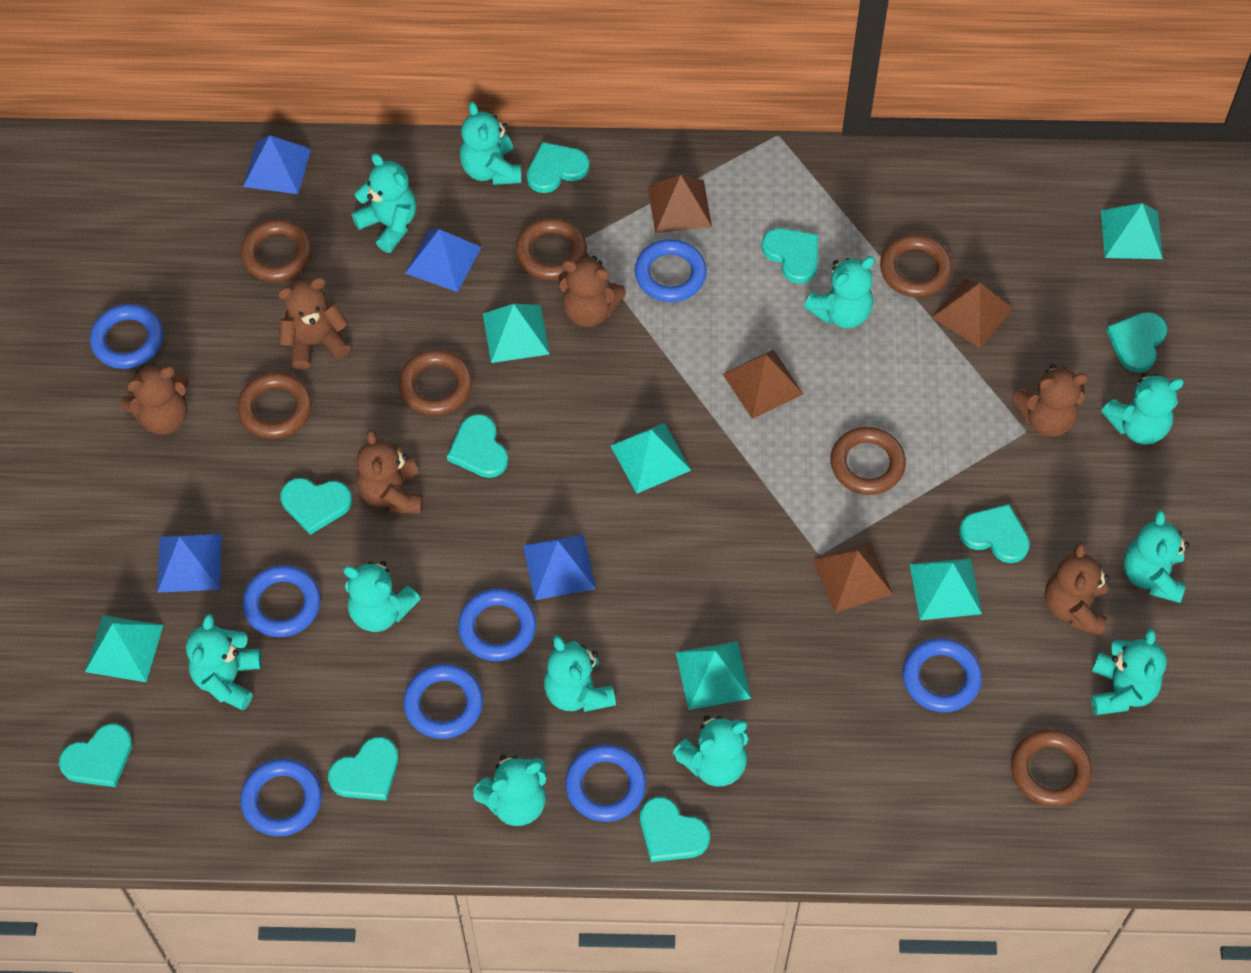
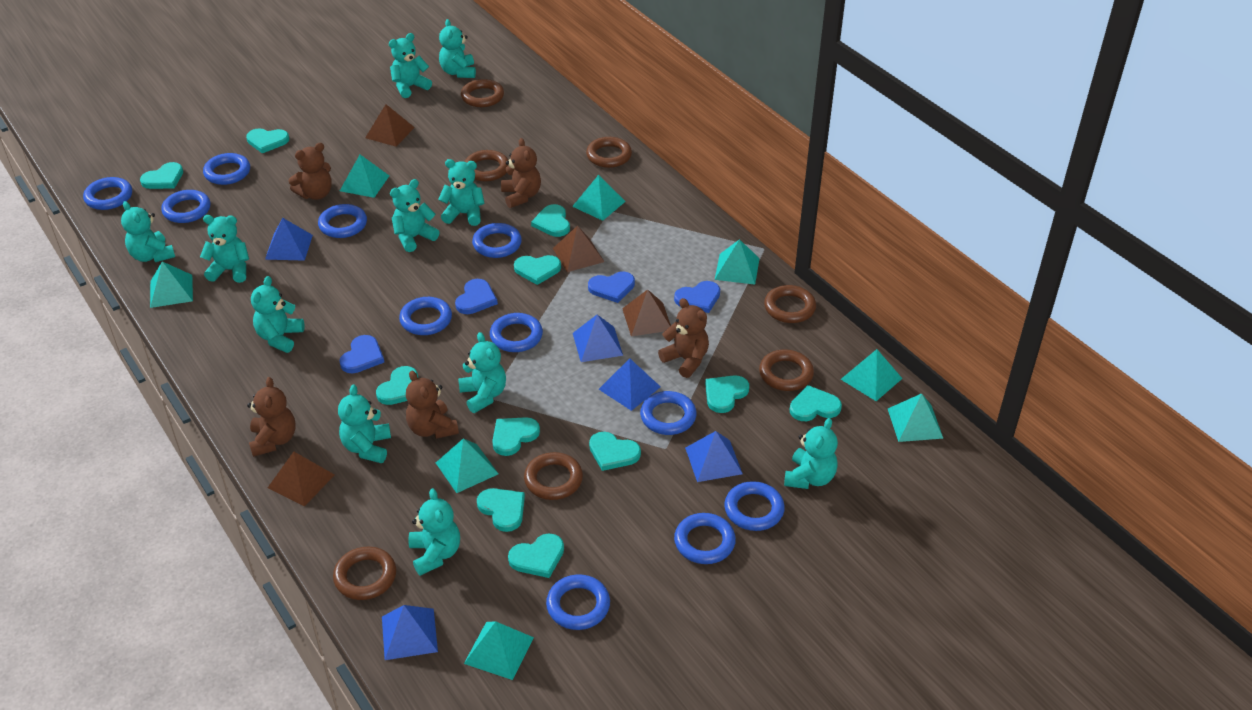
blue heart: none = 0 -> [339,335,384,373] [455,279,498,314] [588,271,635,303] [674,281,720,313] = 4
blue pyramid: [157,534,222,593] [243,135,311,194] [405,229,481,292] [523,534,596,600] = 4 -> [265,218,313,261] [382,605,438,660] [573,315,623,362] [599,358,661,411] [685,431,743,482] = 5
blue ring: [90,304,163,369] [240,759,322,836] [243,565,321,637] [404,664,483,739] [458,589,536,661] [565,744,646,822] [635,239,707,302] [903,638,982,712] = 8 -> [83,177,132,210] [161,190,211,223] [203,153,250,185] [318,204,367,238] [399,297,452,335] [472,223,522,258] [490,313,543,352] [546,574,610,630] [640,391,696,435] [674,513,736,564] [724,481,785,531] = 11
brown teddy bear: [120,364,189,435] [278,277,351,370] [357,429,423,514] [558,256,626,327] [1012,364,1088,437] [1045,542,1110,636] = 6 -> [247,377,296,457] [288,143,332,200] [406,371,459,439] [501,138,541,208] [658,298,709,378] = 5
turquoise heart: [59,724,132,787] [280,478,352,535] [328,737,399,801] [447,414,508,478] [527,142,589,193] [640,797,710,862] [761,228,818,283] [959,504,1030,563] [1106,312,1167,373] = 9 -> [140,162,183,189] [246,128,289,153] [376,366,418,405] [477,488,525,532] [492,417,540,456] [508,534,564,578] [514,255,561,285] [531,204,570,237] [589,432,641,471] [705,375,749,413] [790,385,842,421] = 11
turquoise pyramid: [85,615,163,682] [483,304,550,363] [611,423,691,494] [676,641,751,710] [910,558,982,620] [1101,203,1163,259] = 6 -> [150,261,193,308] [340,155,389,198] [436,438,498,493] [464,621,534,680] [572,175,626,221] [715,239,760,285] [841,349,903,401] [888,393,944,442] = 8

